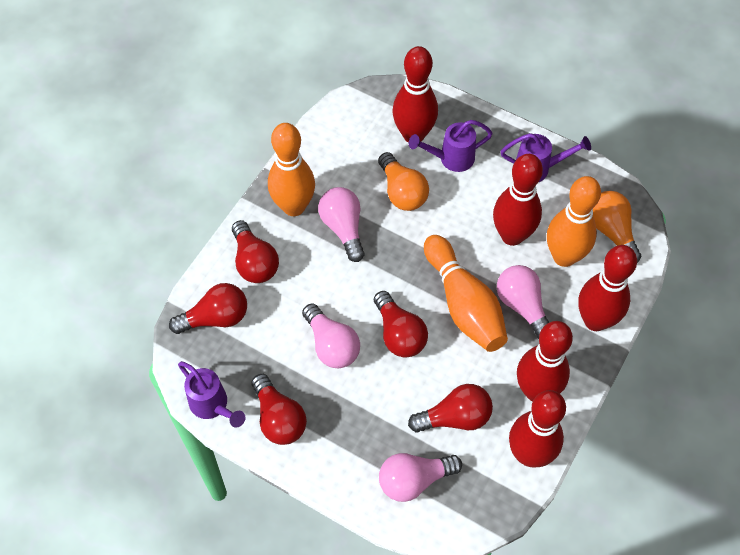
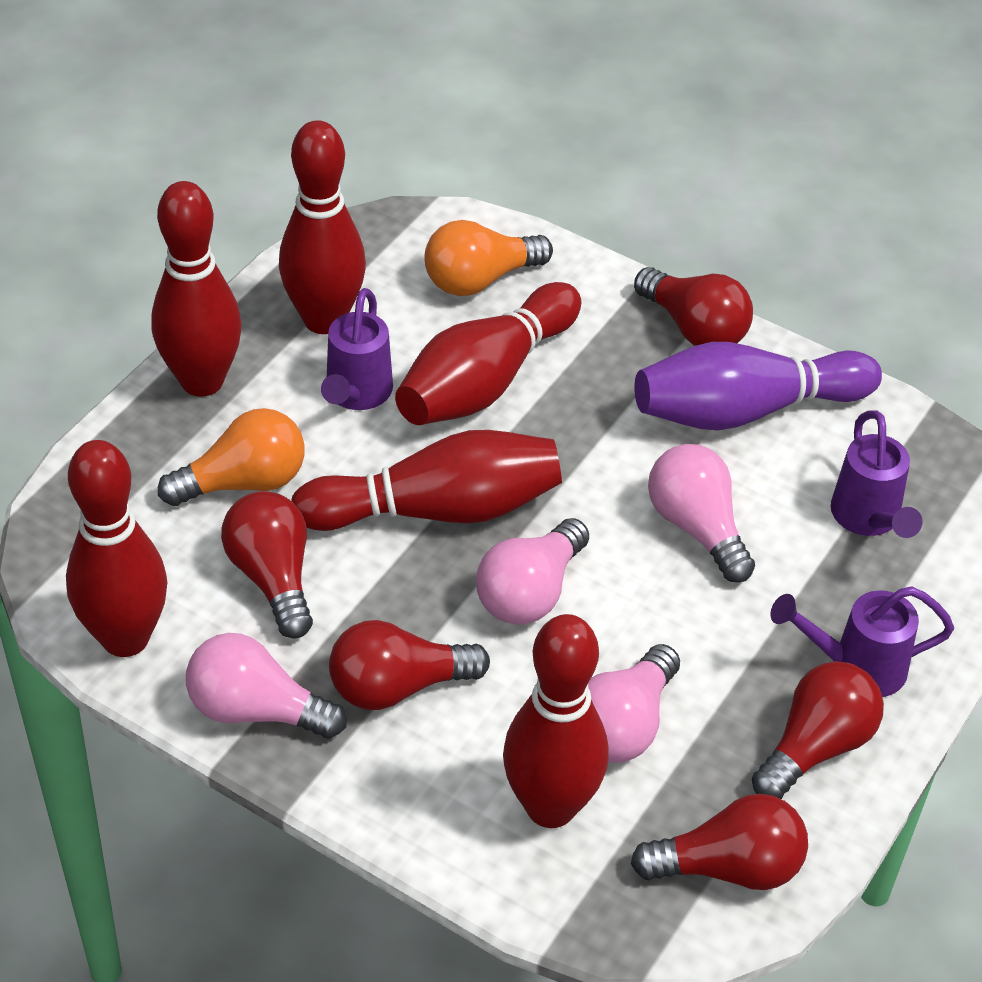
orange bowling pin: [268,123,315,216] [424,235,508,352] [547,176,601,267] = 3 -> none = 0
purple bowling pin: none = 0 -> [634,342,882,430] = 1
red bowling pin: [392,46,438,143] [493,154,543,246] [509,390,566,468] [517,321,573,401] [578,245,637,331] = 5 -> [66,440,168,657] [151,181,242,397] [279,120,366,334] [291,430,562,531] [395,282,581,425] [503,614,609,828] = 6

